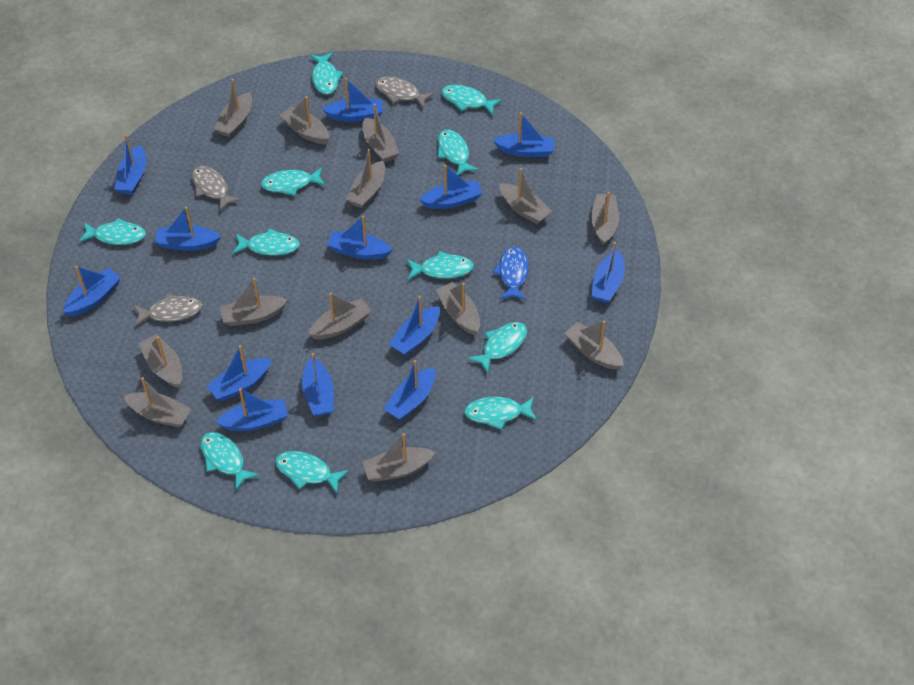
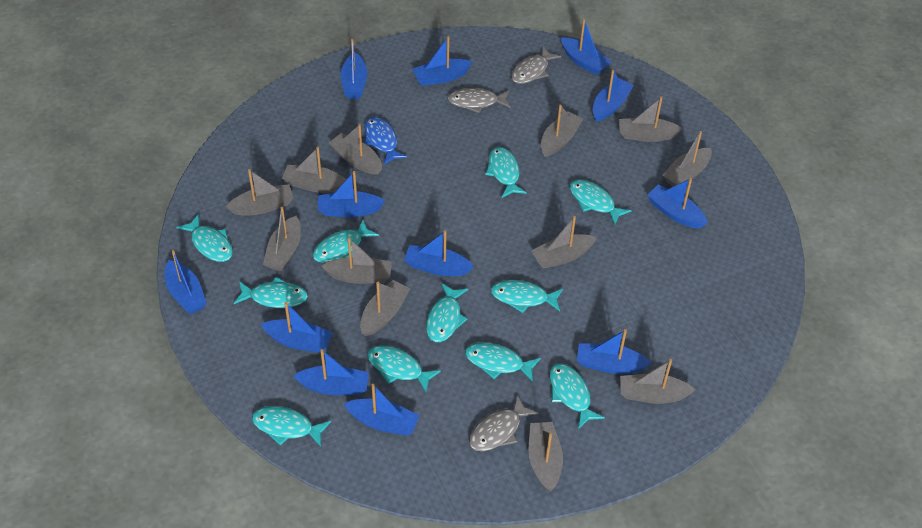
blue boat: [63,266,121,316] [115,135,146,195] [155,207,221,251] [207,345,272,401] [216,388,288,431] [302,353,334,416] [322,78,383,122] [328,216,393,259] [384,360,436,420] [389,296,440,356] [419,165,483,209] [493,112,555,157] [591,242,625,303] = 13 -> [165,250,207,314] [260,302,333,353] [293,349,369,395] [318,171,385,217] [341,39,367,99] [344,384,420,436] [404,230,474,276] [413,36,472,86] [561,19,612,75] [577,329,651,374] [593,70,634,122] [647,178,708,229] = 12
grey boat: [124,377,191,427] [139,334,182,388] [214,79,252,137] [220,278,288,326] [279,96,329,144] [308,293,371,339] [346,149,385,208] [363,104,399,162] [363,433,435,482] [436,282,480,335] [499,168,552,224] [564,321,624,370] [591,192,619,246] = 13 -> [226,169,294,215] [263,207,301,271] [282,147,346,193] [321,237,392,284] [329,124,382,175] [360,280,410,336] [529,422,563,492] [531,216,597,269] [541,105,583,157] [619,96,683,142] [620,359,696,404] [663,131,712,186] = 12

